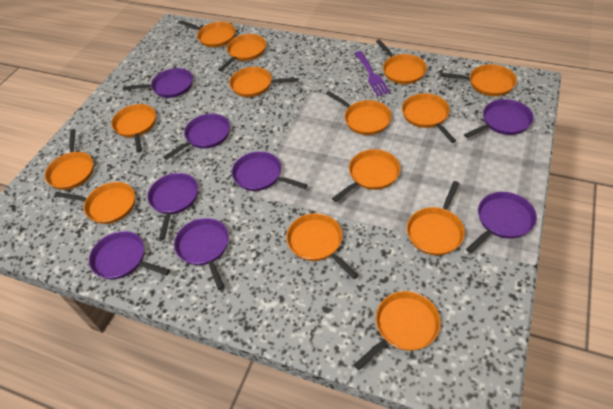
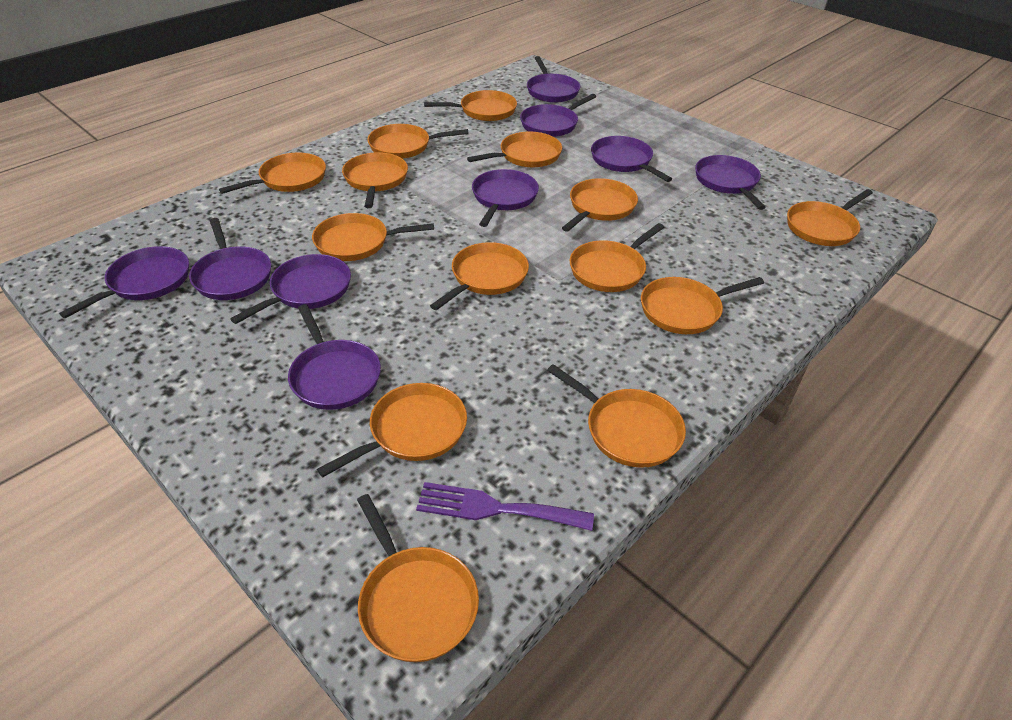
purple pan: [89,231,170,279] [123,68,193,98] [147,173,198,240] [163,114,230,160] [174,218,229,290] [232,151,307,191] [464,99,534,138] [466,192,537,253] = 8 -> [59,246,189,318] [189,218,271,300] [230,254,351,324] [288,304,381,410] [472,169,539,227] [520,94,596,137] [527,56,580,103] [591,136,672,182] [695,155,766,210] = 9

